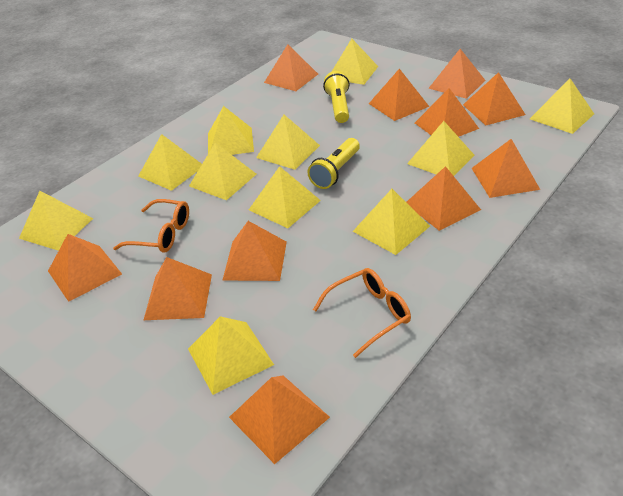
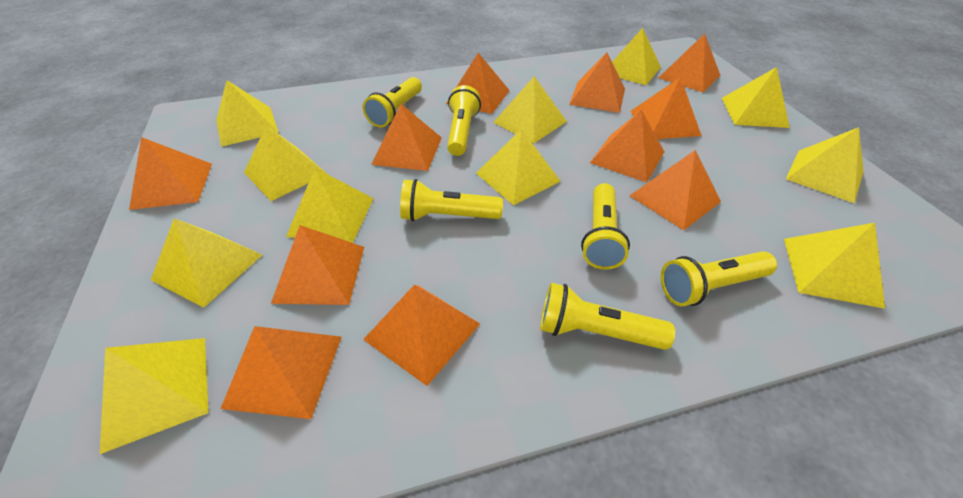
orange glasses: [113,199,189,253] [313,268,411,358] = 2 -> none = 0
yellow flashlight: [307,138,360,189] [323,71,350,123] = 2 -> [363,77,422,128] [400,179,503,221] [447,85,481,156] [540,283,675,350] [581,183,630,270] [661,251,777,307] = 6

